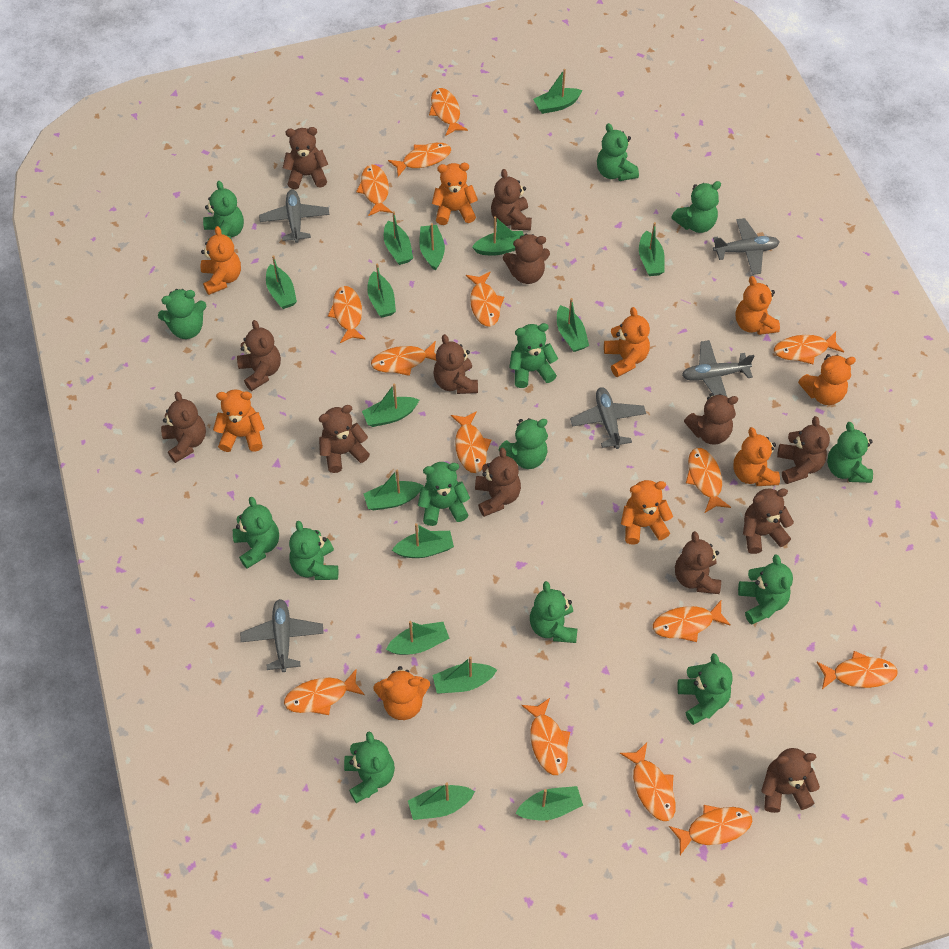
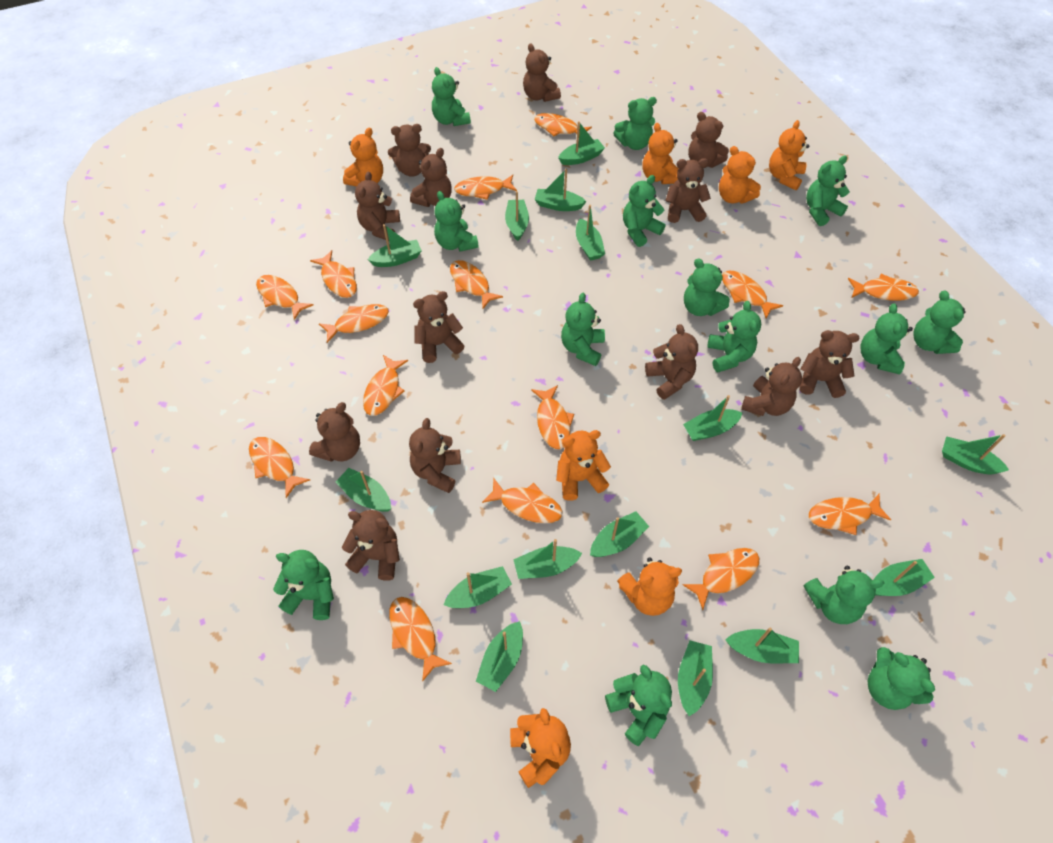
grey plane: [240,599,324,672] [259,190,329,243] [570,387,646,449] [682,340,754,397] [713,218,780,275] = 5 -> none = 0
orange teddy bear: [201,226,241,295] [213,389,265,452] [373,666,430,720] [432,163,478,225] [604,307,650,377] [621,480,673,545] [733,427,780,486] [736,276,780,335] [798,354,856,405] = 9 -> [343,128,383,187] [510,708,571,788] [556,430,611,501] [617,558,682,616] [643,123,678,184] [719,146,761,204] [769,120,810,190] = 7

